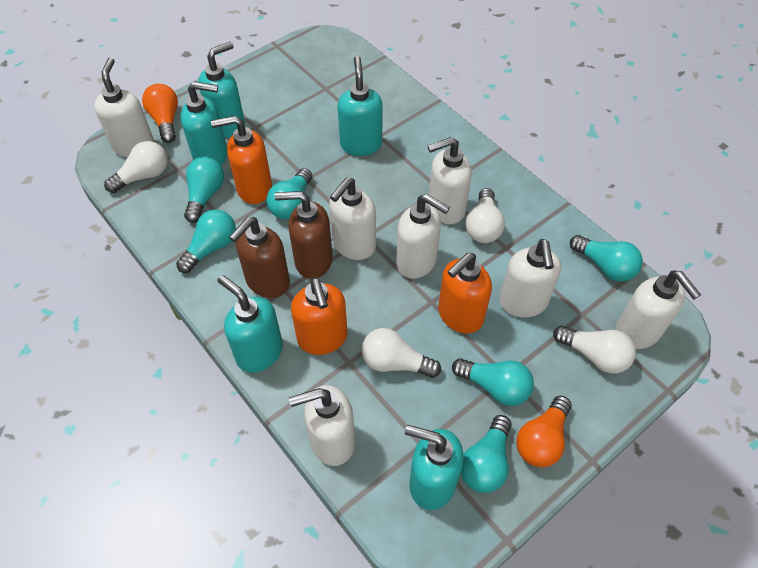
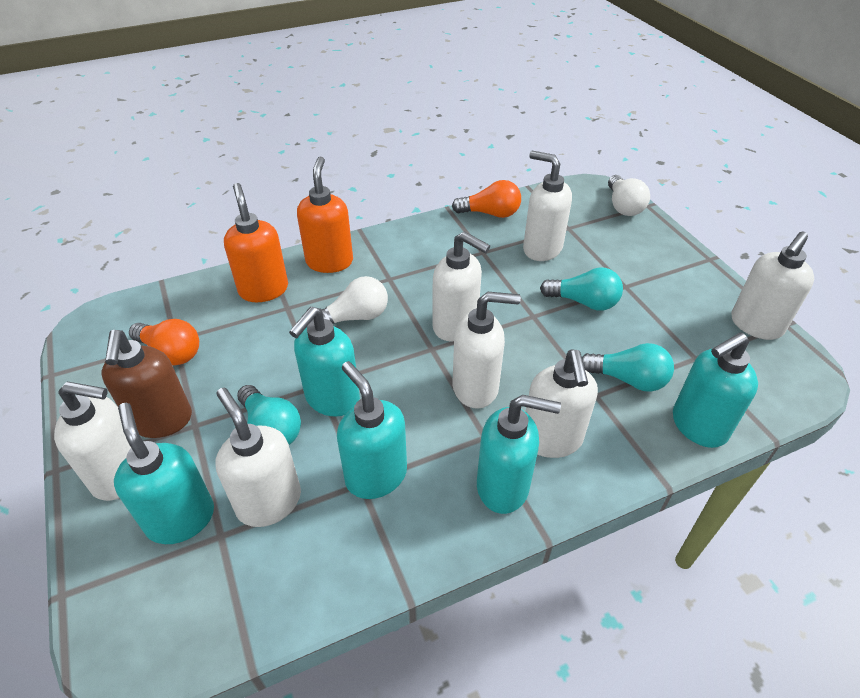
brown soap dispenser: [229,217,290,298] [274,191,333,279] = 2 -> [101,330,192,438] = 1
orange soap dispenser: [211,116,272,204] [291,277,348,355] [438,253,492,334] = 3 -> [224,183,288,302] [297,156,353,273] = 2
turquoise light bulb: [176,210,236,273] [184,157,224,223] [266,168,312,219] [452,358,534,406] [461,415,512,493] [570,235,643,282] = 6 -> [237,385,301,445] [540,267,623,311] [582,343,674,392] = 3
white light bulb: [104,141,168,193] [362,328,441,378] [466,188,505,243] [553,326,636,374] = 4 -> [312,276,388,324] [608,175,650,216] = 2

